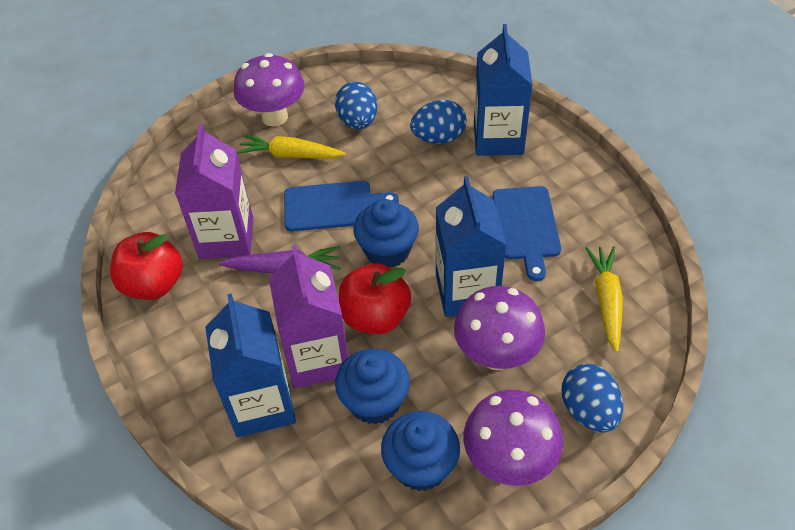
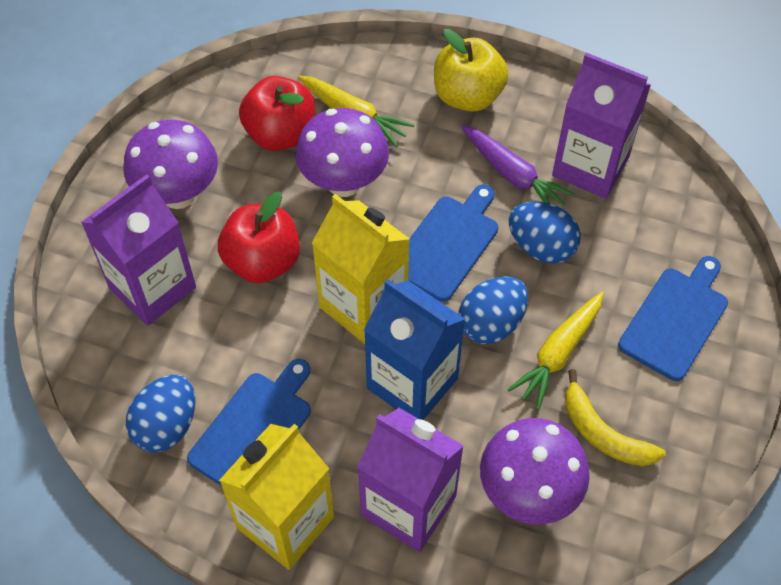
blue carton: [205,294,296,437] [436,176,507,317] [474,24,533,156] = 3 -> [364,279,466,420] = 1
blue cupcake: [335,349,410,425] [353,199,419,268] [381,411,460,491] = 3 -> none = 0
blue cutting board: [284,181,399,231] [493,186,561,281] = 2 -> [187,359,311,486] [408,184,498,302] [618,256,728,381] = 3
purple carton: [175,124,253,259] [269,245,348,388] = 2 -> [81,174,196,326] [357,408,464,552] [552,53,651,199] = 3
yellow apple: none = 0 -> [434,29,509,112] = 1
yellow banana: none = 0 -> [565,369,666,466] = 1
yellow carton: none = 0 -> [219,424,334,570] [312,194,410,344] = 2

